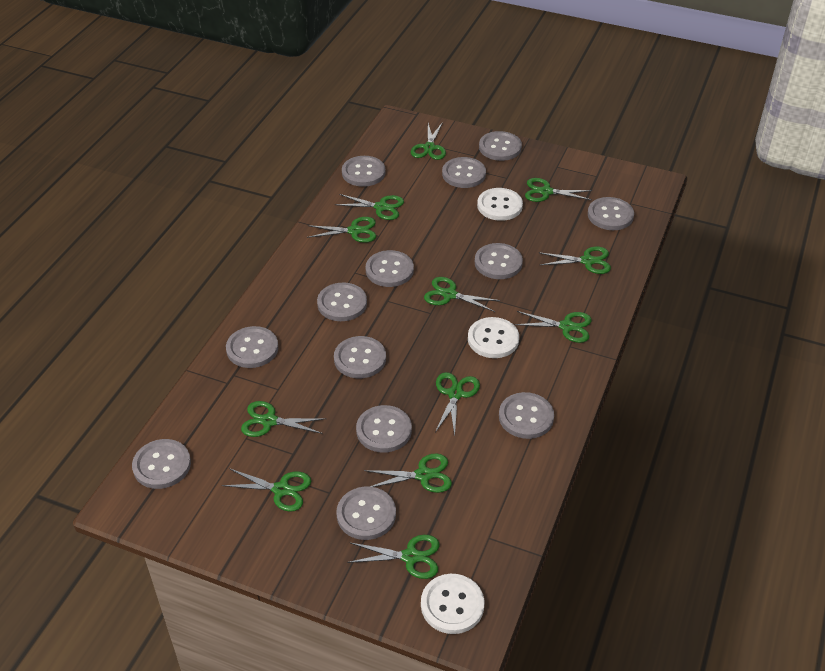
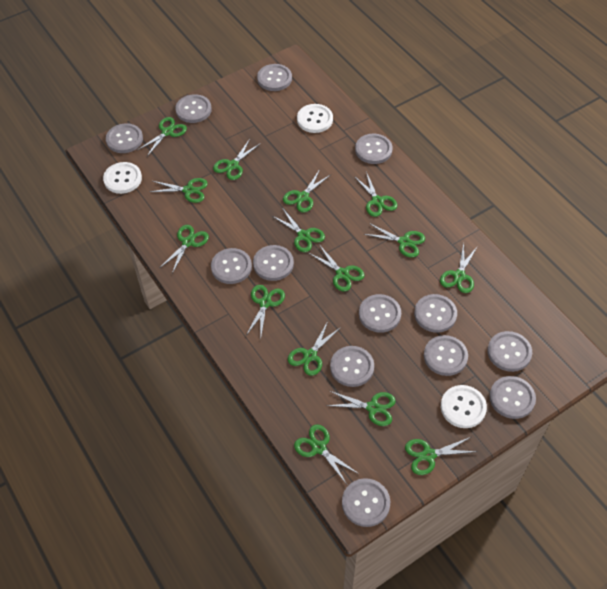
green scissors: [222,468,311,512] [241,401,326,437] [307,217,376,243] [334,194,404,220] [347,535,439,579] [364,453,452,493] [411,122,446,160] [424,277,500,312] [435,372,480,436] [514,311,592,343] [525,178,593,202] [540,247,611,274] = 12 -> [138,117,187,156] [150,178,208,203] [161,225,209,273] [213,139,261,180] [246,285,285,335] [272,209,325,252] [283,169,330,212] [288,321,341,376] [294,424,359,484] [309,246,365,292] [326,391,396,426] [354,171,398,217] [364,223,425,258] [405,437,477,475] [440,243,478,293] = 15

